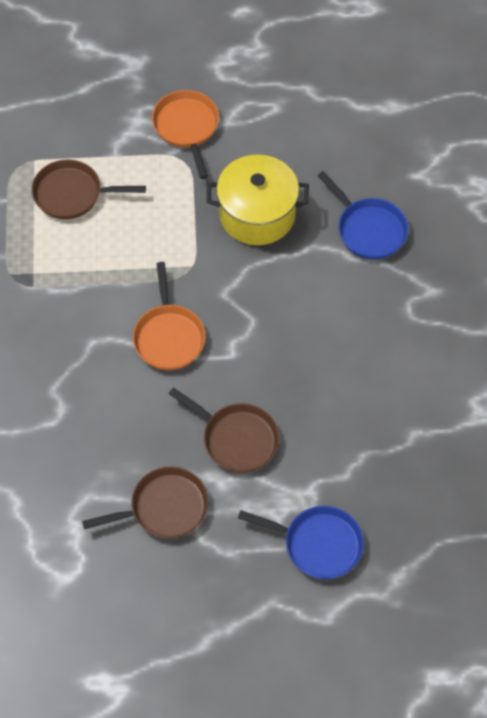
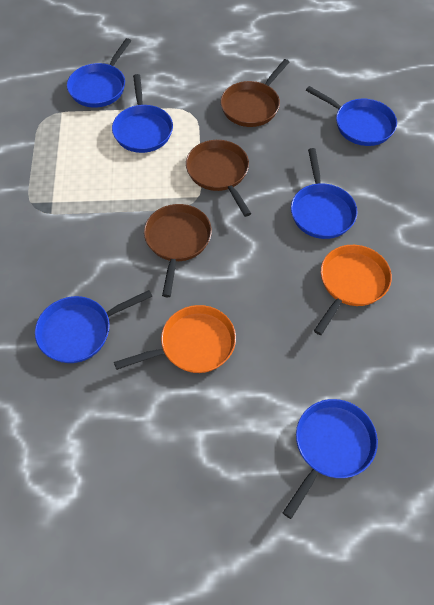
blue pan: [238,506,364,579] [317,171,409,259] = 2 -> [35,290,153,363] [67,38,131,108] [112,74,173,153] [283,399,378,519] [291,148,358,239] [306,86,397,146] = 6
yellow pot: [207,155,309,245] = 1 -> none = 0

